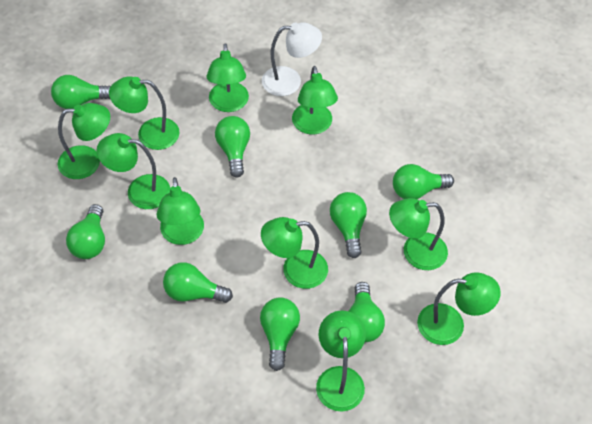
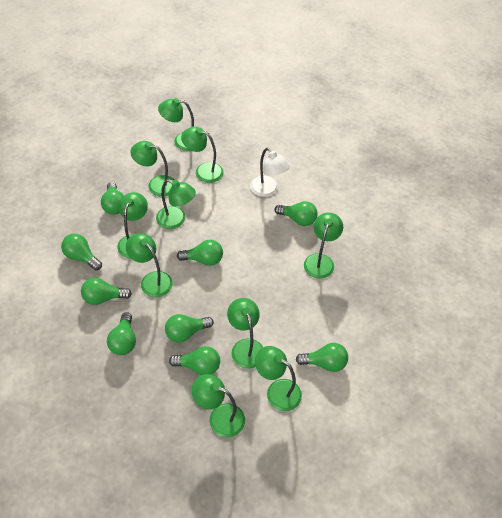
green light bulb: [51,75,111,109] [66,204,105,259] [163,262,233,303] [215,116,250,178] [260,298,300,371] [330,192,367,258] [348,282,385,342] [393,164,454,199] = 8 -> [61,234,102,270] [81,278,132,305] [101,182,124,215] [107,312,136,355] [165,314,214,343] [169,346,220,375] [177,240,223,266] [275,201,318,226] [296,343,348,372] = 9

